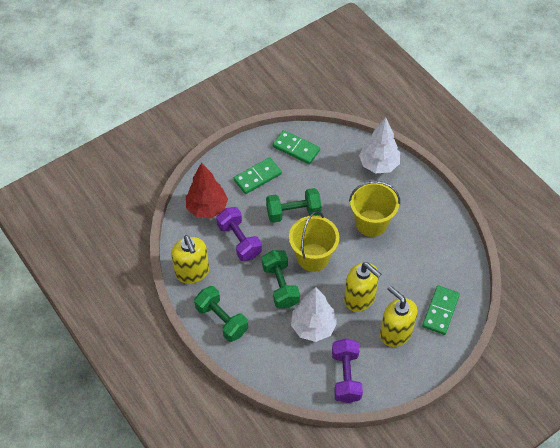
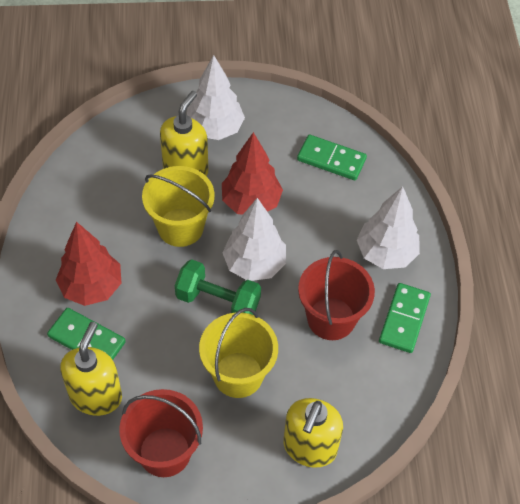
green dumbbell: [194,286,248,342] [262,250,300,308] [266,188,322,223] = 3 -> [175,259,261,315] = 1
purple dumbbell: [216,207,262,261] [332,339,363,403] = 2 -> none = 0
red bucket: none = 0 -> [119,389,203,477] [298,250,375,340] = 2
red tree: [186,163,228,218] = 1 -> [56,222,121,306] [222,132,283,215] = 2
white tree: [291,287,337,342] [359,117,400,173] = 2 -> [187,55,245,140] [222,198,286,281] [357,186,420,269] = 3

